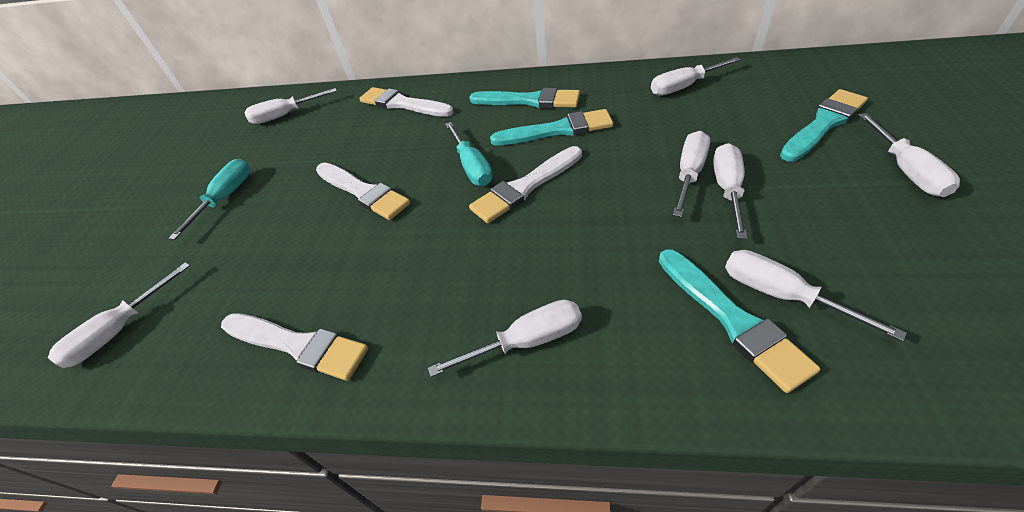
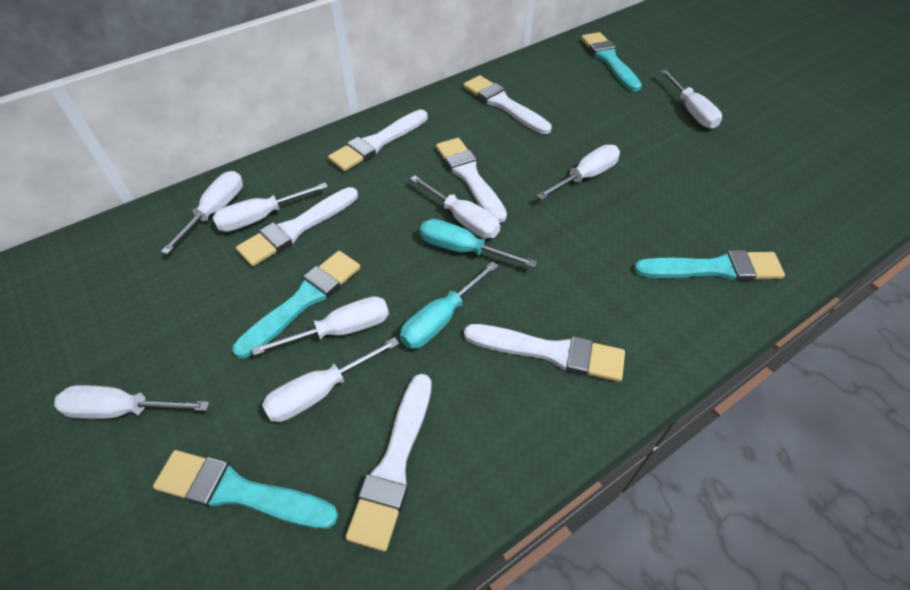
white brush: [221,313,368,381] [316,162,410,220] [359,87,454,117] [469,146,582,223] = 4 -> [236,187,358,266] [328,110,428,171] [345,374,432,551] [436,138,507,223] [463,75,552,134] [464,324,625,382] = 6

